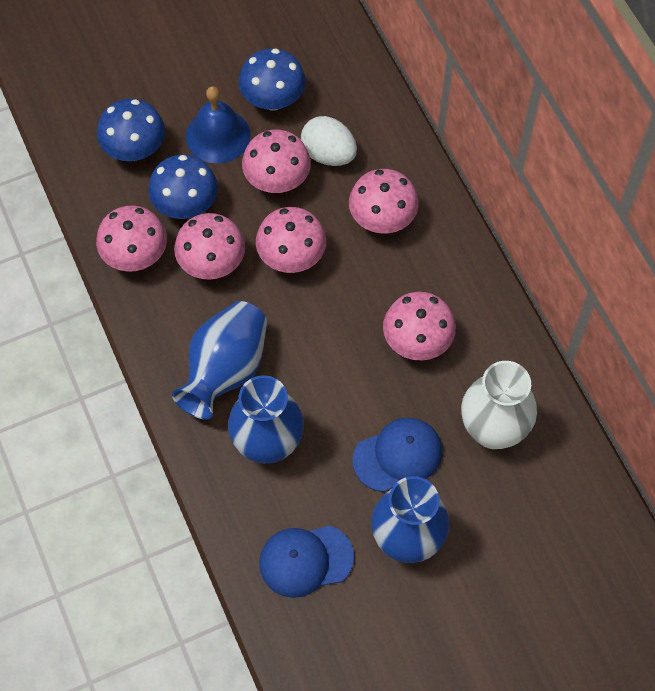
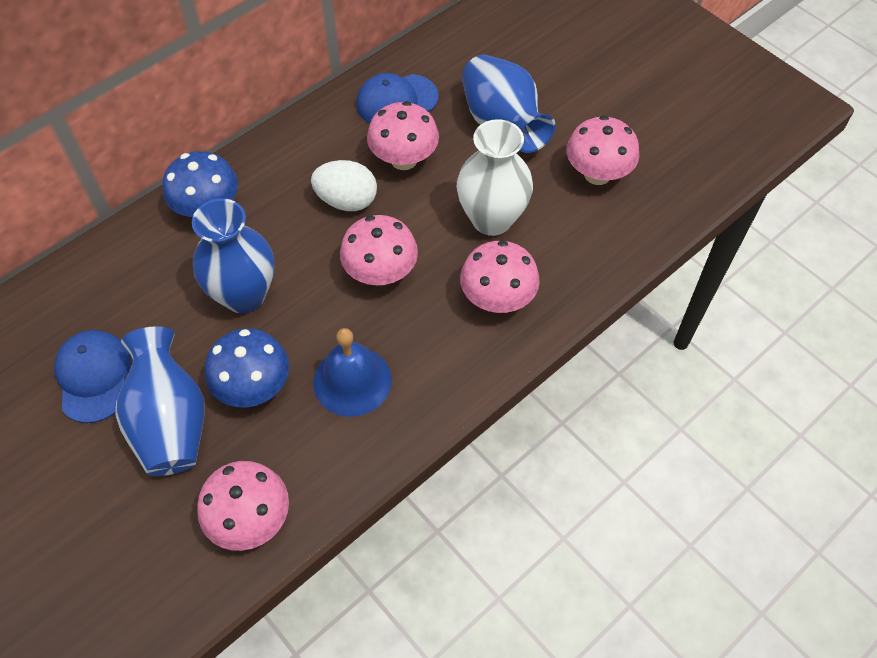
blue mushroom: [97,99,165,161] [148,155,218,219] [239,49,306,110] = 3 -> [162,151,238,217] [205,328,289,407] = 2
pink mushroom: [96,206,167,272] [174,213,245,279] [242,130,311,193] [256,207,326,273] [349,169,418,233] [383,292,456,361] = 6 -> [197,461,289,551] [340,215,418,286] [367,101,439,170] [460,240,540,313] [566,116,639,185] = 5

